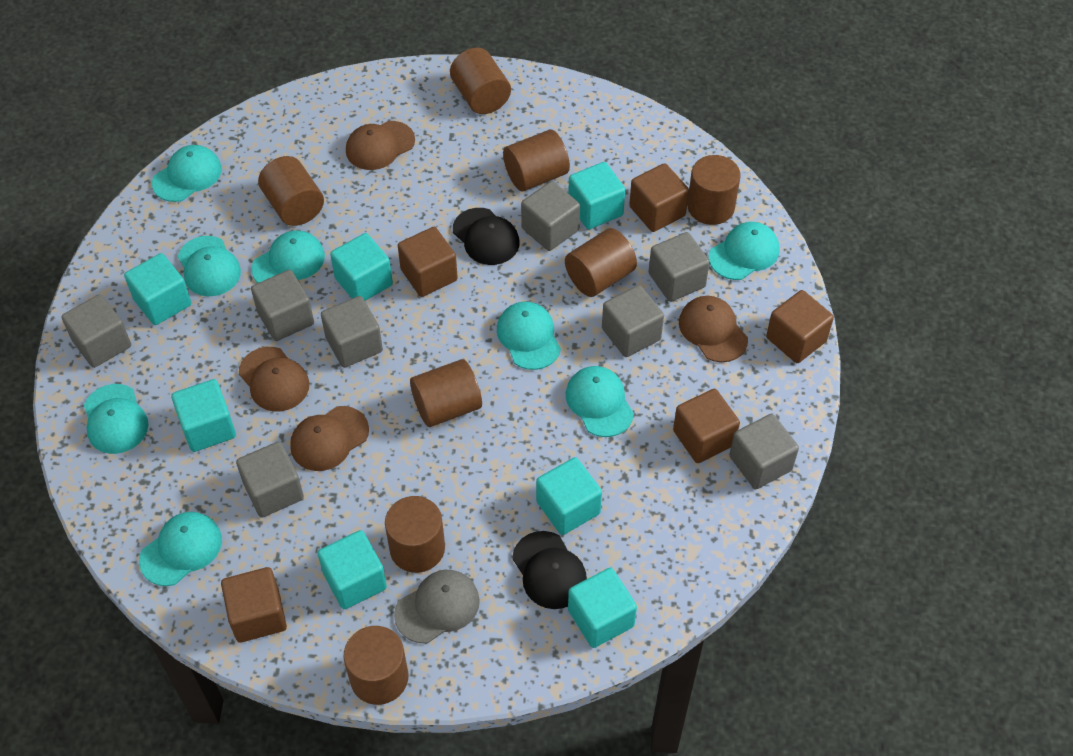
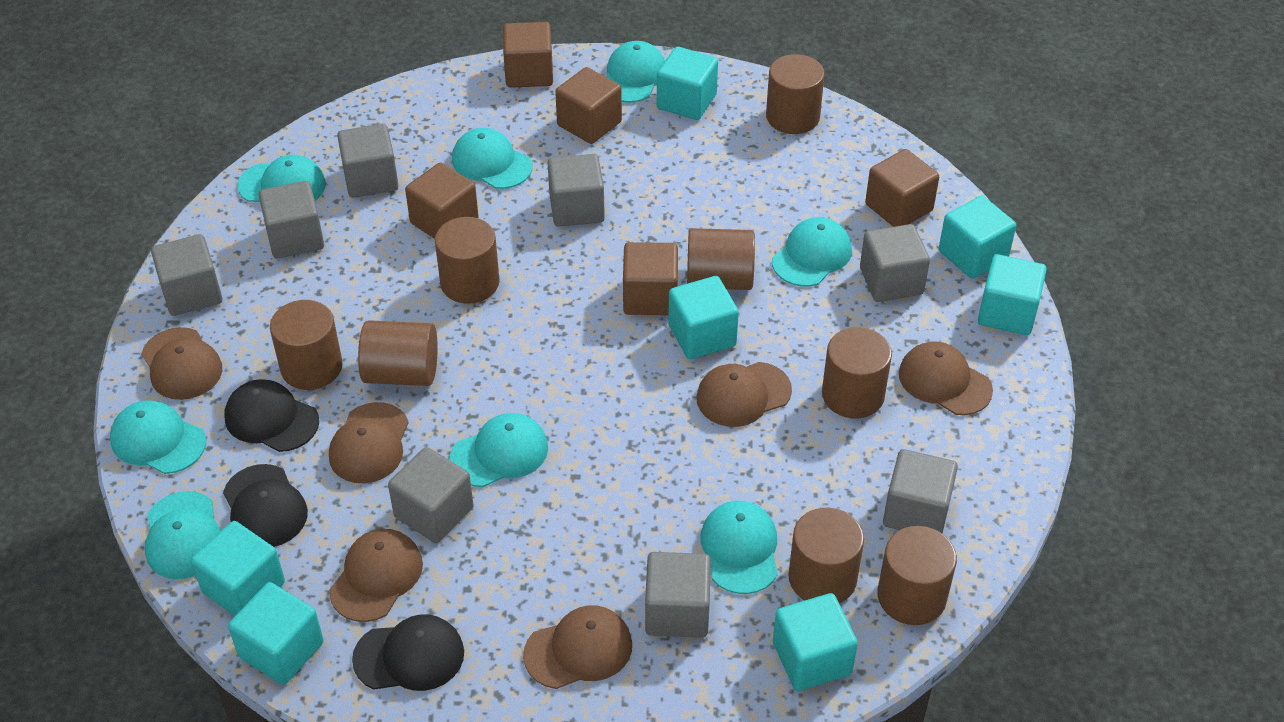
black cap: [453,208,520,265] [512,531,587,609] = 2 -> [223,464,308,547] [225,379,319,452] [352,614,464,691] = 3
brown cap: [239,347,309,412] [290,406,369,471] [346,121,415,170] [679,296,748,362] = 4 -> [141,327,222,400] [329,402,409,483] [329,529,423,622] [523,605,632,689] [696,362,792,427] [899,342,993,415] = 6
grey cap: [394,570,480,643] = 1 -> none = 0

